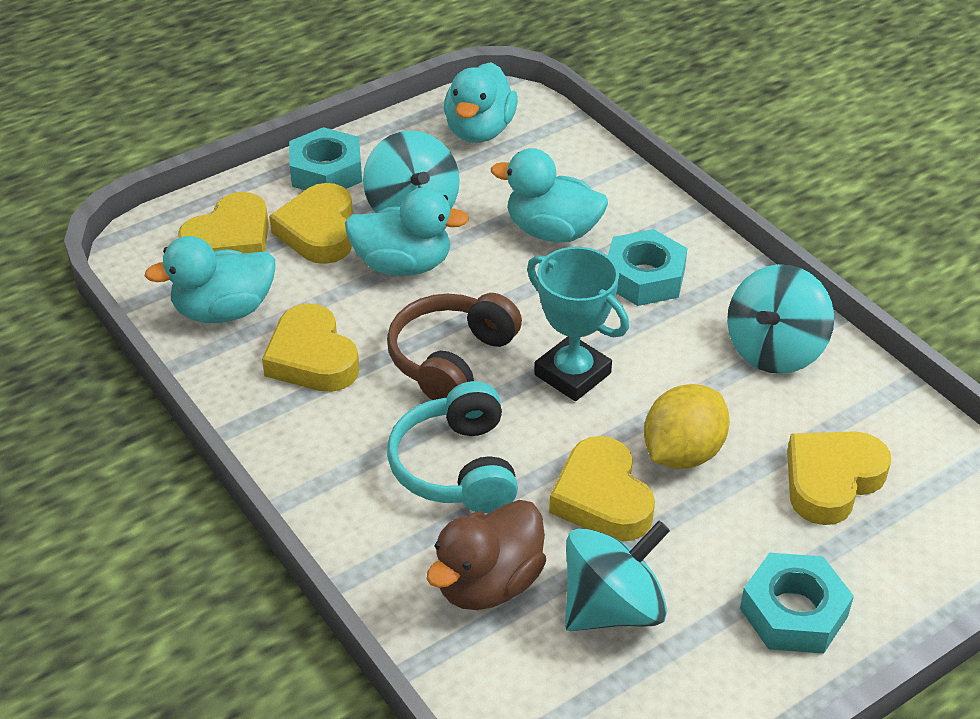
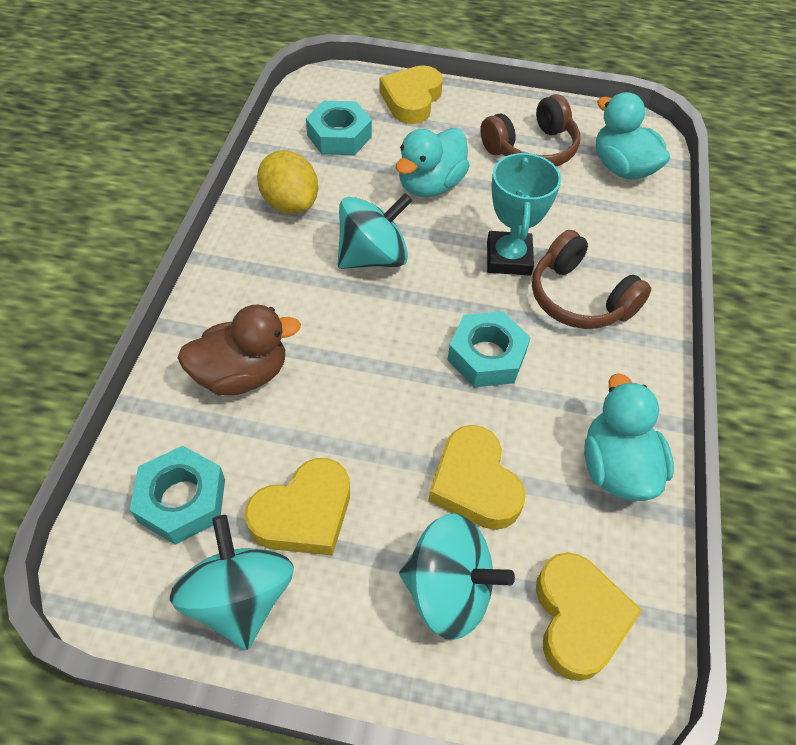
brown headphones: [387,293,522,400] = 1 -> [480,94,580,166] [532,230,651,329] = 2
turquoise duck: [145,236,275,323] [345,187,469,276] [444,62,518,143] [491,148,608,242] = 4 -> [396,128,470,197] [584,373,674,501] [596,92,670,179] = 3
turquoise headphones: [387,381,518,513] = 1 -> none = 0
yellow heart: [178,192,269,254] [262,304,359,392] [269,183,353,264] [549,436,655,542] [787,431,891,525] = 5 -> [245,458,350,556] [380,66,443,124] [428,425,526,530] [536,552,642,681] = 4

